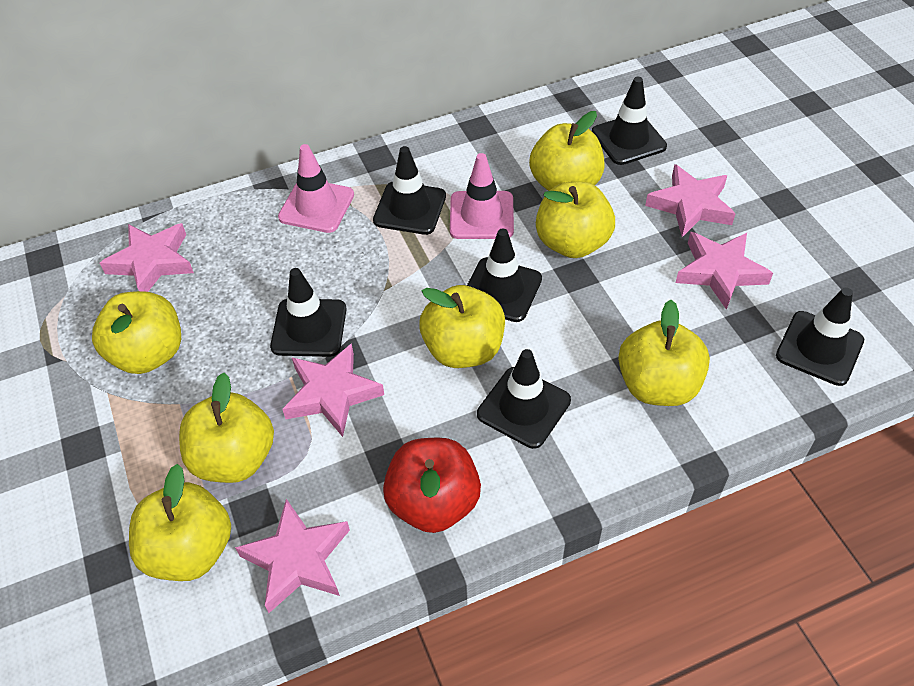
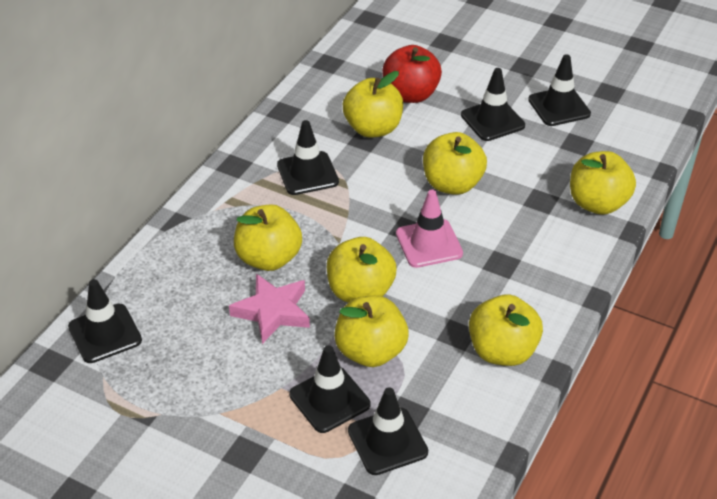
pink star: [100,223,194,292] [235,499,350,613] [282,343,384,437] [645,164,736,237] [676,232,773,310] = 5 -> [229,274,310,344] = 1
pink traffic cone: [278,144,354,233] [450,153,514,239] = 2 -> [396,190,463,268] = 1

